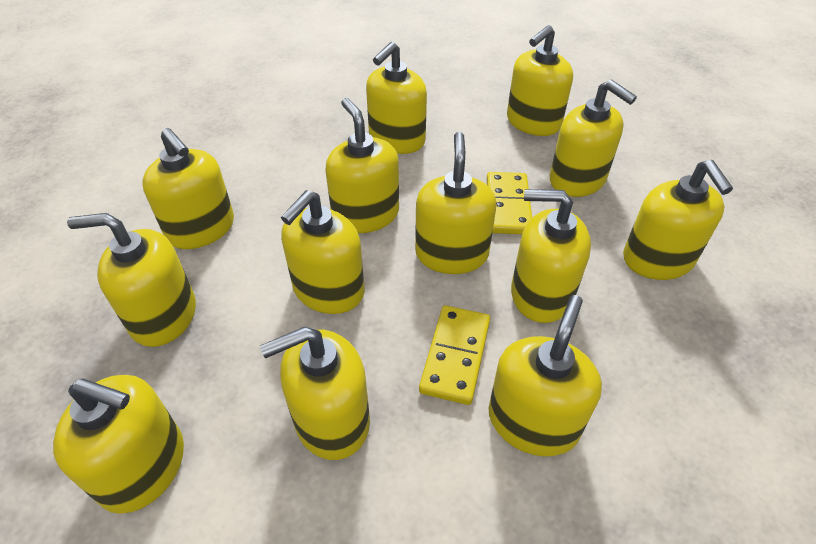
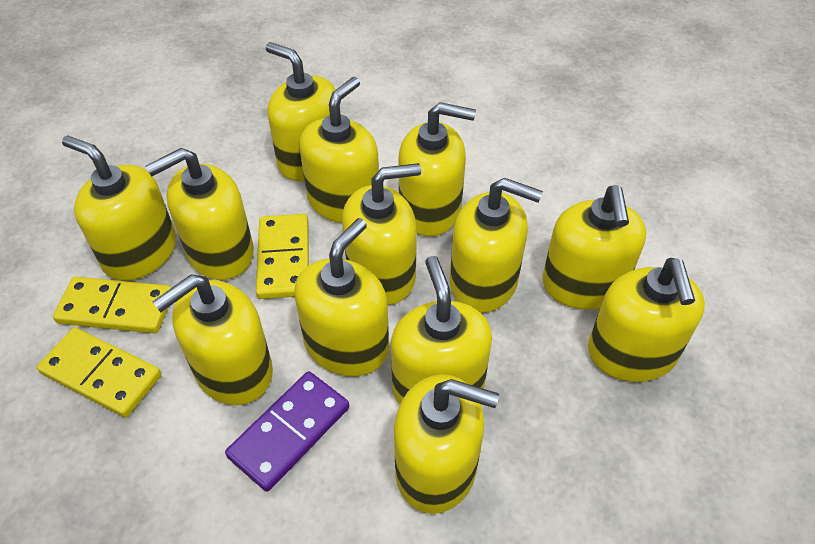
purple domino: none = 0 -> [225,371,349,491] = 1
yellow domino: [419,305,490,405] [487,172,532,234] = 2 -> [37,327,161,417] [53,277,172,333] [256,214,309,299] = 3

